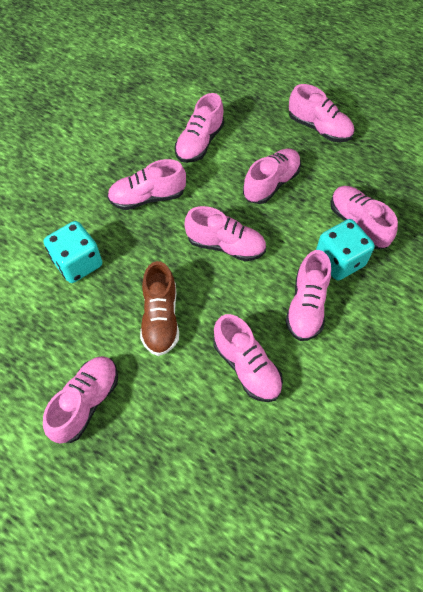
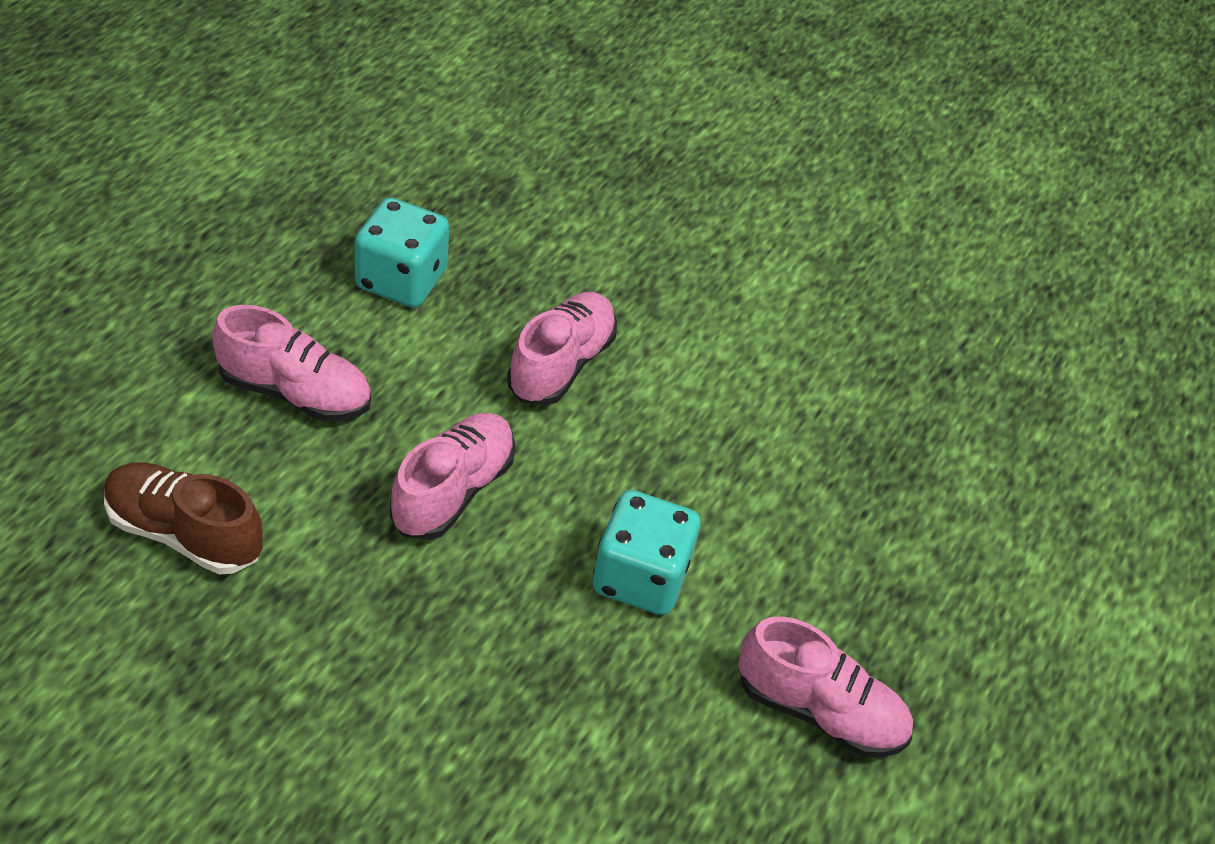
pink shoe: [43,356,118,444] [107,159,186,210] [175,93,224,163] [185,206,266,261] [214,314,283,402] [243,149,301,204] [285,250,331,341] [289,84,354,142] [331,186,398,249] = 9 -> [212,305,371,422] [390,413,515,540] [507,292,617,405] [738,616,913,758] = 4

